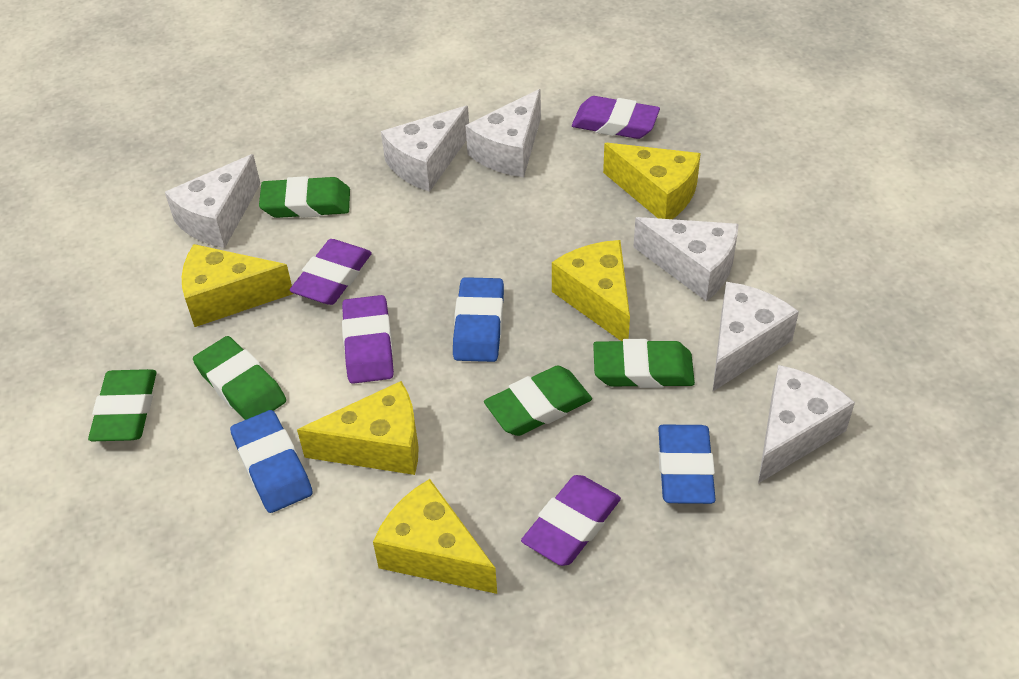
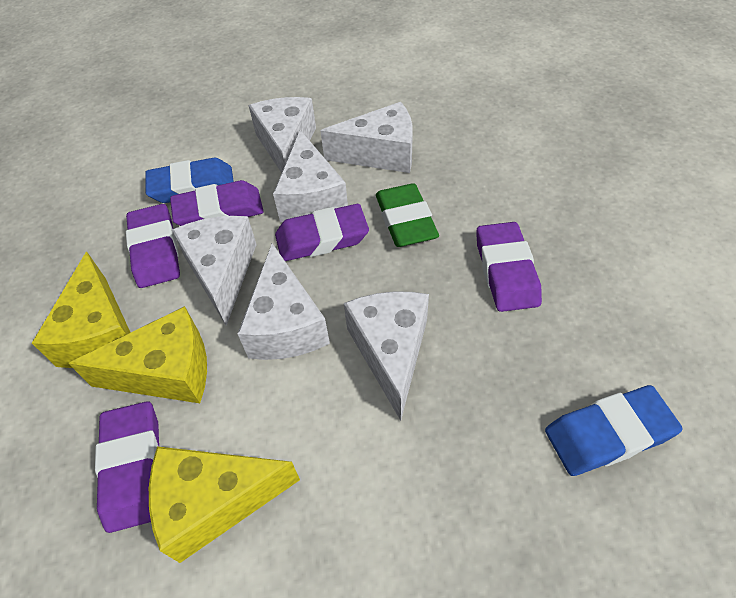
blue eraser: [230,410,313,513] [453,277,504,362] [658,425,716,504] = 3 -> [146,158,234,203] [545,385,683,476] = 2
green eraser: [88,369,156,441] [193,336,286,420] [259,176,350,218] [484,366,592,436] [593,339,695,388] = 5 -> [376,183,439,247] = 1
purple eraser: [290,239,372,305] [342,295,394,384] [521,475,621,566] [572,96,660,139] = 4 -> [95,401,159,533] [126,204,180,288] [170,180,264,226] [275,204,369,261] [476,222,542,312] = 5
yellow cheese: [182,244,294,327] [297,381,419,475] [373,479,497,594] [552,240,630,341] [603,143,701,219] = 5 -> [32,252,131,368] [68,306,207,403] [149,446,300,563] = 3

